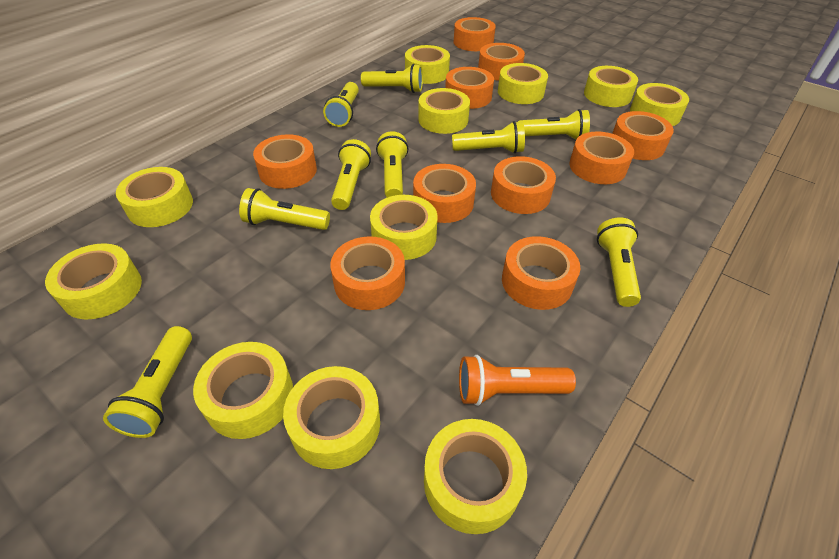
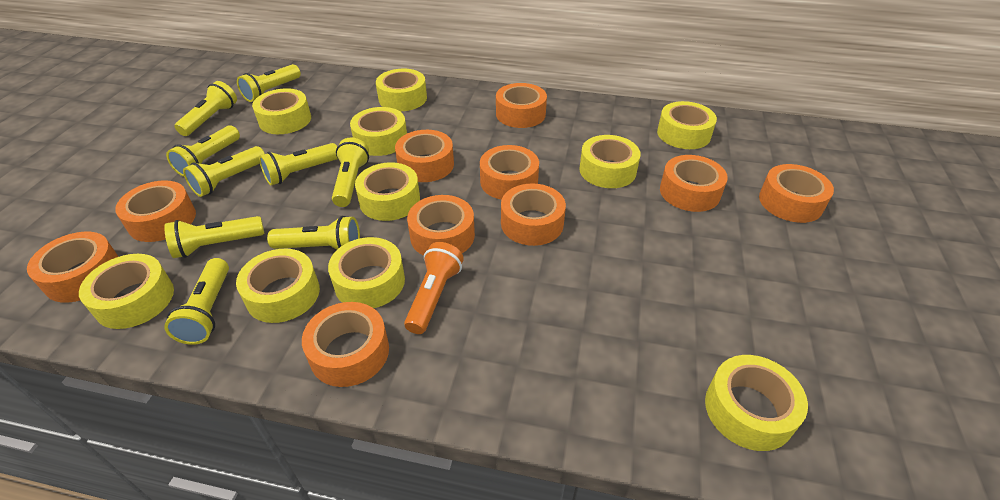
yellow tape: [45,243,142,319] [116,167,193,227] [193,342,293,439] [283,366,380,469] [370,195,438,260] [405,45,450,84] [418,88,470,134] [424,419,527,534] [498,63,548,104] [584,66,638,107] [630,83,689,126] = 11 -> [79,254,174,329] [236,249,320,323] [252,88,311,134] [328,237,405,308] [350,107,407,156] [355,162,420,221] [376,69,427,111] [579,135,640,188] [657,101,717,149] [705,355,808,451] = 10

